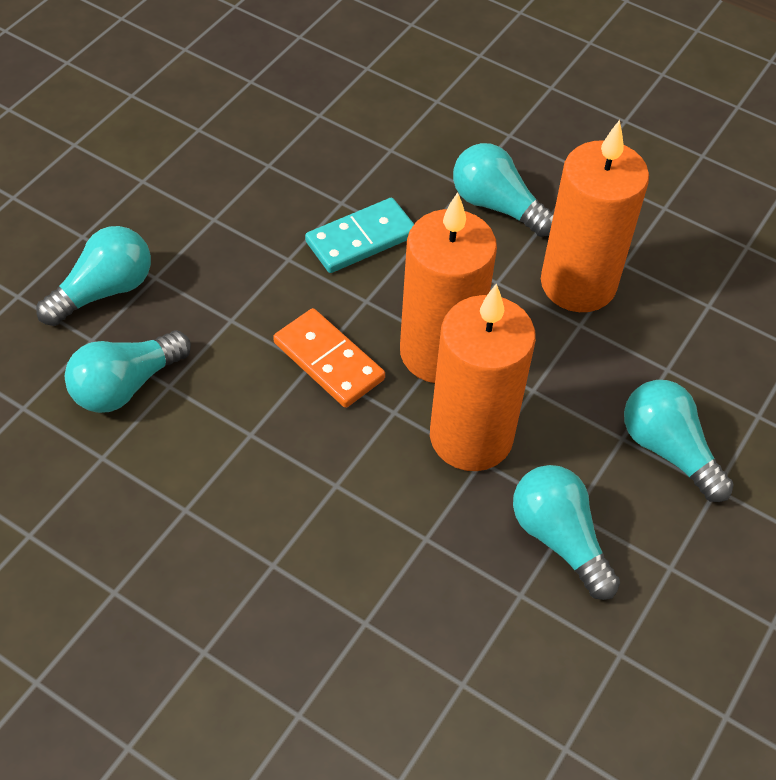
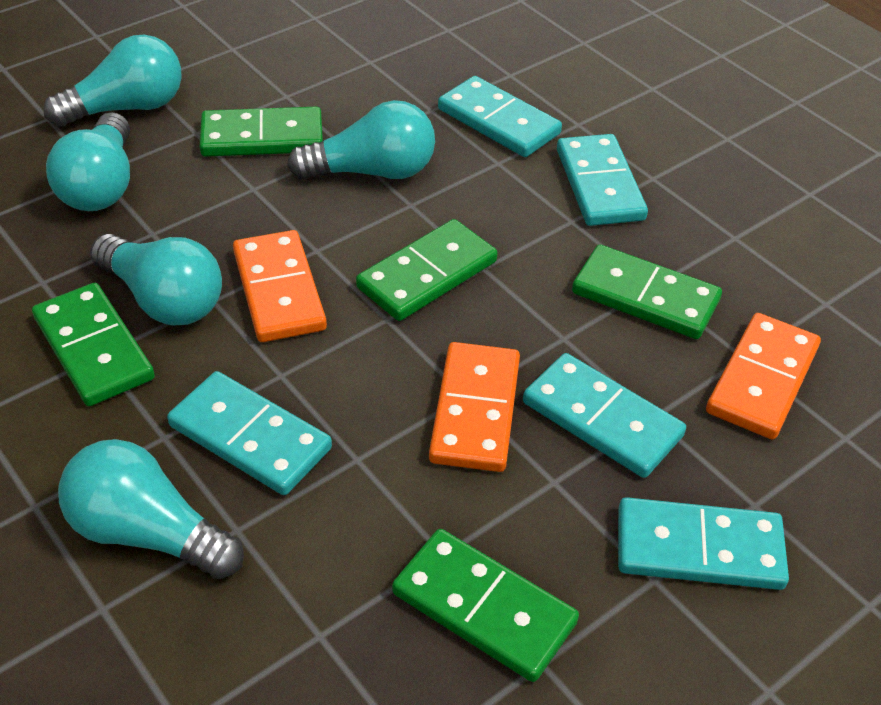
green domino: none = 0 -> [32,283,155,406] [200,107,323,157] [356,219,497,321] [392,529,579,682] [572,244,722,339] = 5
orange candle: [400,192,497,383] [430,283,536,471] [541,120,649,312] = 3 -> none = 0
orange domino: [273,308,385,408] = 1 -> [233,230,327,342] [429,342,520,472] [706,313,821,439] = 3
turquoise domino: [305,198,414,273] = 1 -> [167,371,332,495] [438,76,562,157] [523,353,686,478] [557,134,648,226] [618,497,789,590] = 5

